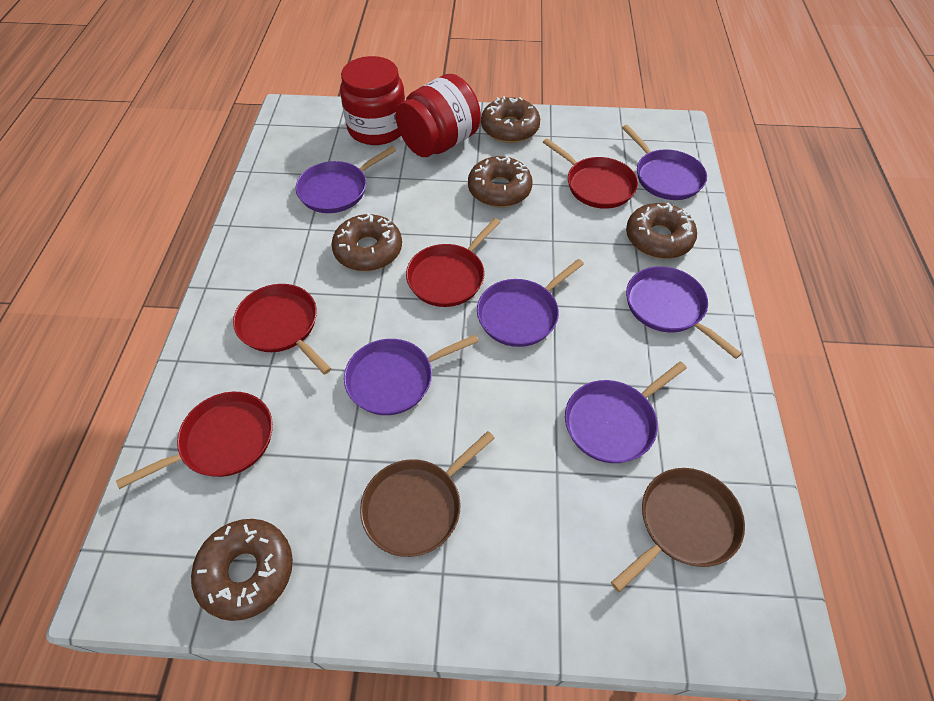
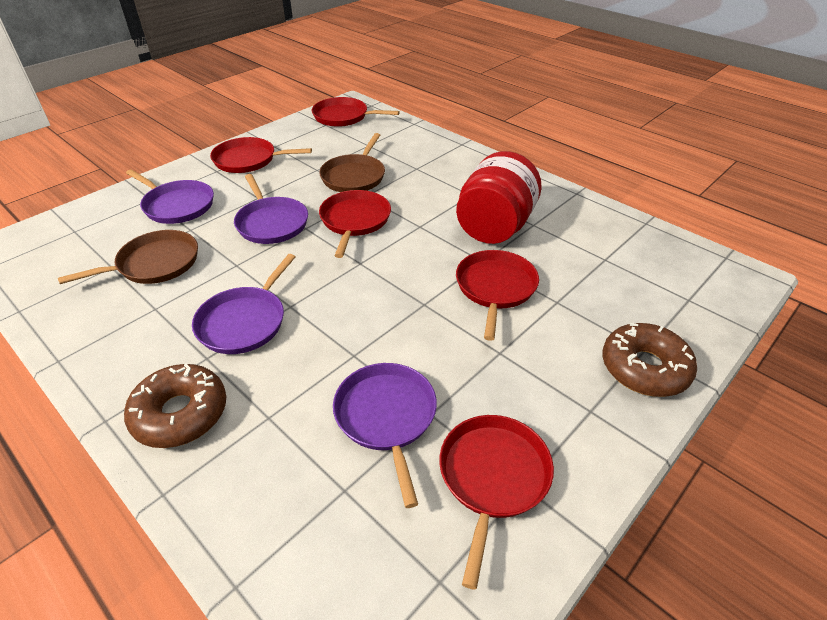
brown donut: [191,519,293,621] [332,213,402,271] [468,156,533,207] [481,96,540,143] [626,203,697,259] = 5 -> [124,364,226,448] [602,323,697,397] = 2
purple pan: [295,146,396,213] [344,335,479,415] [477,259,584,347] [565,361,687,463] [622,125,707,200] [626,266,742,359] = 6 -> [126,169,214,224] [192,254,295,354] [234,174,308,244] [333,363,437,508] = 4
red jar: [340,56,405,145] [396,74,481,157] = 2 -> [456,151,542,244] = 1
red pan: [116,392,273,489] [233,284,332,375] [406,218,500,307] [543,138,638,209] = 4 -> [210,137,312,173] [312,97,400,127] [319,190,391,258] [439,415,554,590] [456,250,539,341] = 5

